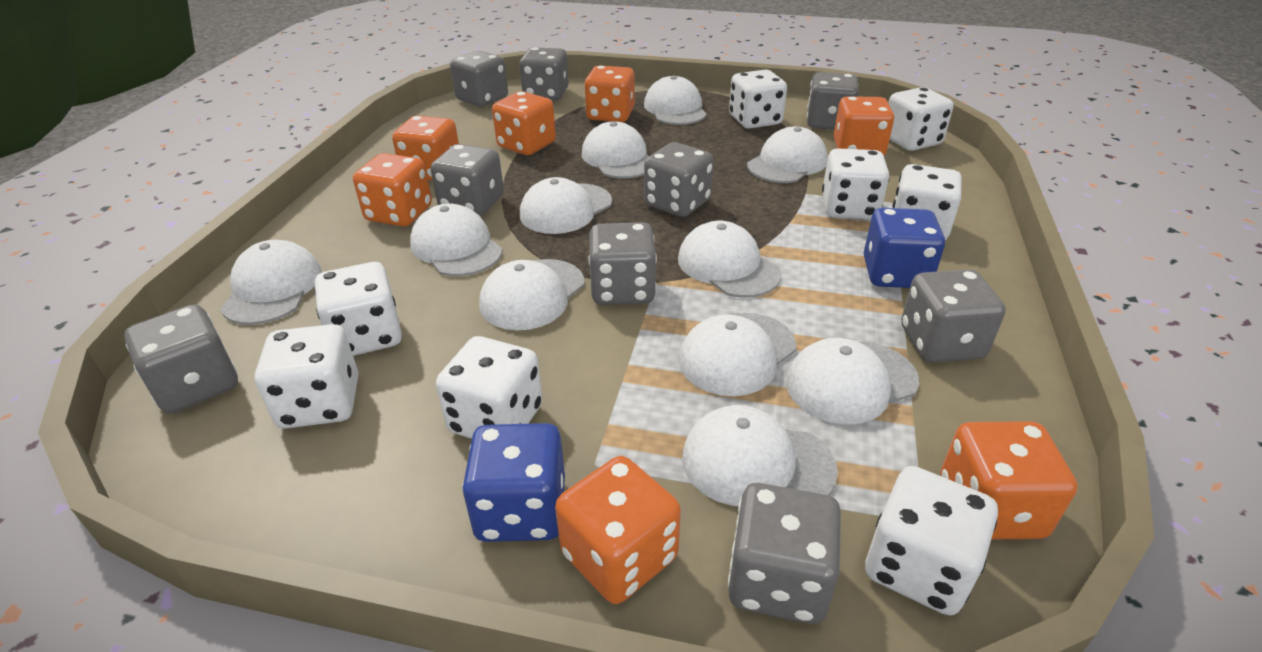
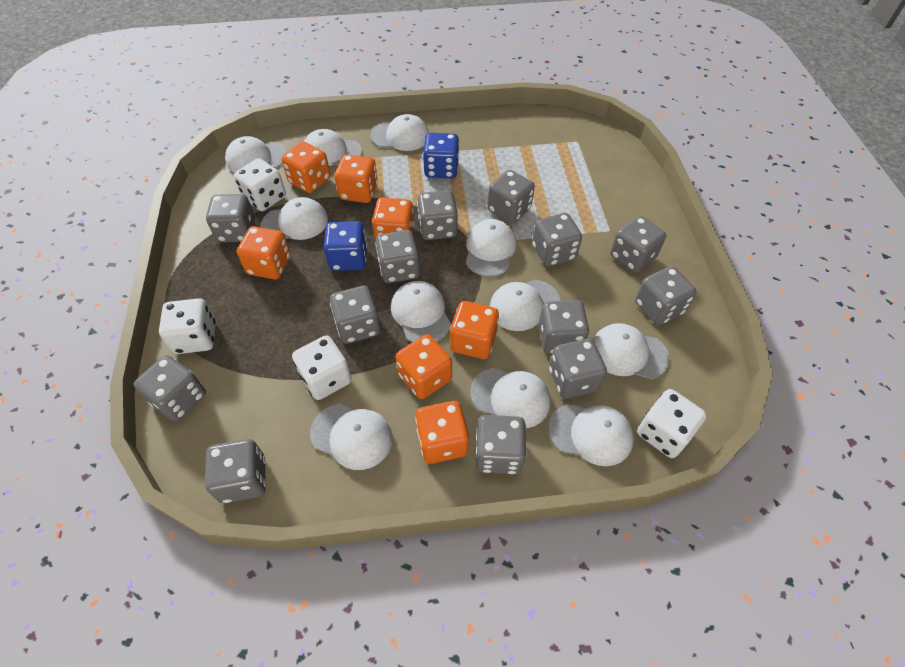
grey dice: [124,304,238,414] [431,144,504,216] [450,51,508,107] [519,47,569,100] [588,222,657,305] [644,142,714,217] [728,483,841,624] [807,72,859,130] [901,269,1006,363] = 9 -> [134,355,206,422] [205,439,266,503] [206,194,255,242] [330,285,380,344] [375,230,420,283] [417,190,458,240] [476,415,527,474] [487,170,535,224] [532,213,582,267] [539,300,589,354] [549,339,607,399] [610,216,666,273] [635,266,697,325] = 13
white dice: [255,324,359,428] [314,262,402,356] [436,336,543,439] [729,70,787,129] [822,148,889,219] [865,466,998,616] [889,87,954,151] [893,164,962,240] = 8 -> [159,298,216,354] [234,158,286,211] [292,335,352,400] [637,389,707,458] = 4

